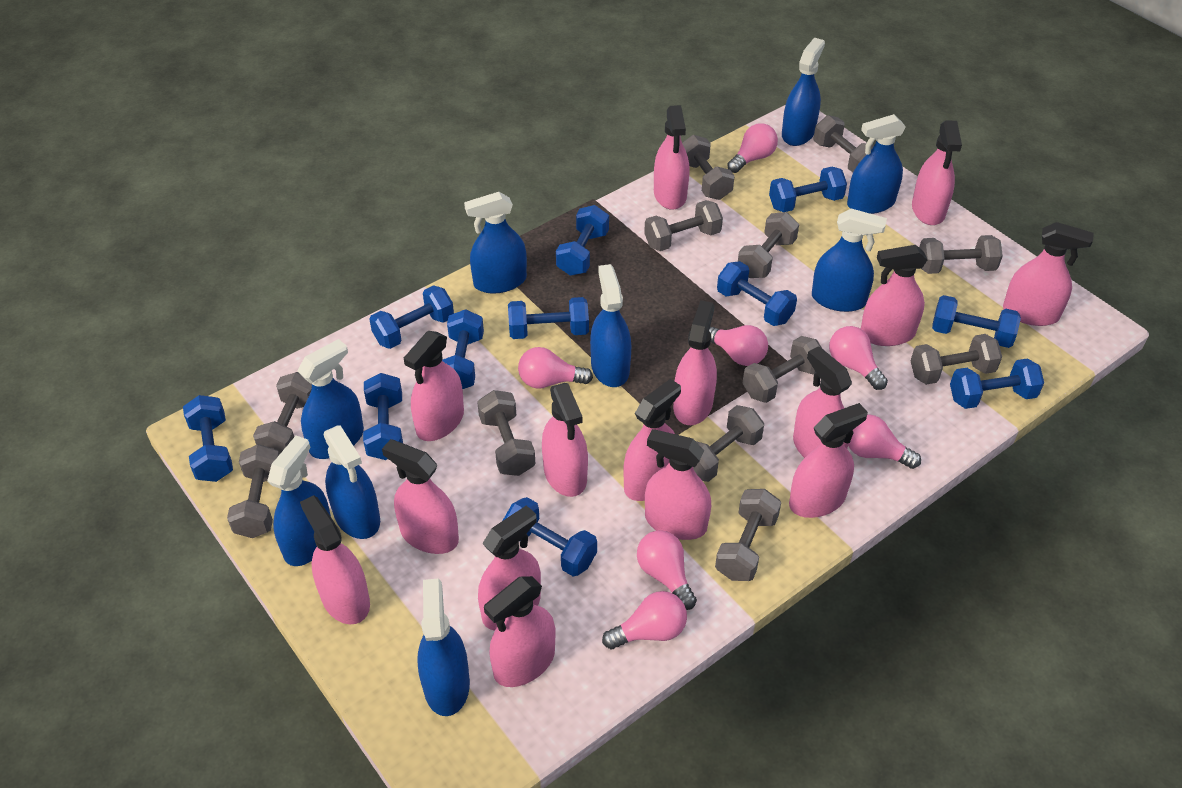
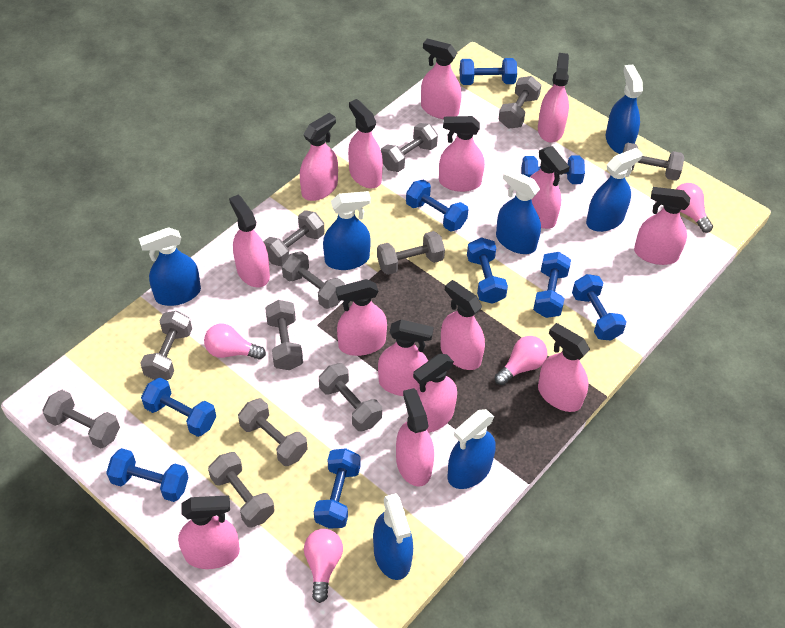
blue dumbbell: [183,395,233,482] [363,373,403,460] [369,285,454,349] [442,309,484,389] [503,497,597,577] [508,297,589,339] [556,205,609,276] [717,261,797,326] [769,167,847,212] [932,295,1021,348] [950,358,1044,409] = 11 -> [106,448,188,502] [141,378,216,437] [314,448,361,529] [406,180,469,231] [459,58,517,85] [467,237,508,304] [521,156,585,184] [533,252,571,318] [572,274,626,341] = 9
blue spray bottle: [267,436,331,566] [297,339,364,459] [323,425,380,539] [417,578,470,716] [464,192,527,294] [590,264,631,387] [782,38,825,146] [812,209,887,312] [847,114,906,214] = 9 -> [139,227,201,306] [323,191,371,270] [373,493,413,580] [448,409,495,489] [496,169,541,254] [586,148,643,232] [606,65,643,154] = 7
pink light bulb: [518,347,593,389] [602,591,687,649] [637,530,697,610] [709,325,768,366] [727,123,778,173] [829,326,888,390] [848,414,921,469] = 7 -> [204,324,266,360] [304,529,343,603] [495,336,547,385] [676,183,713,233] = 4

